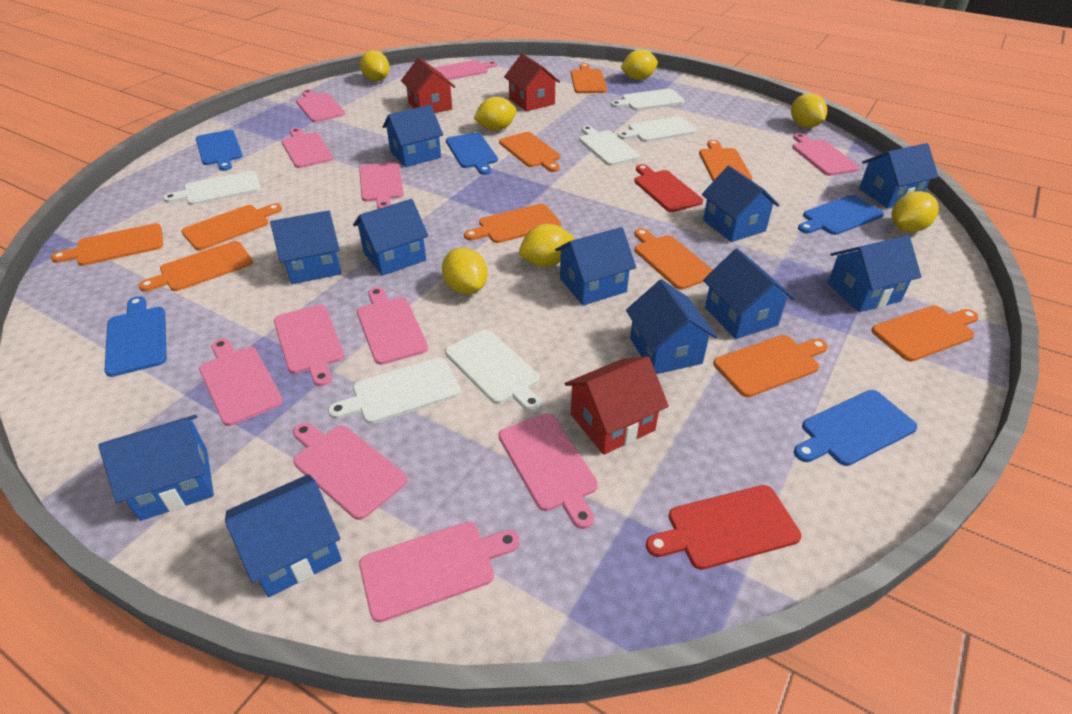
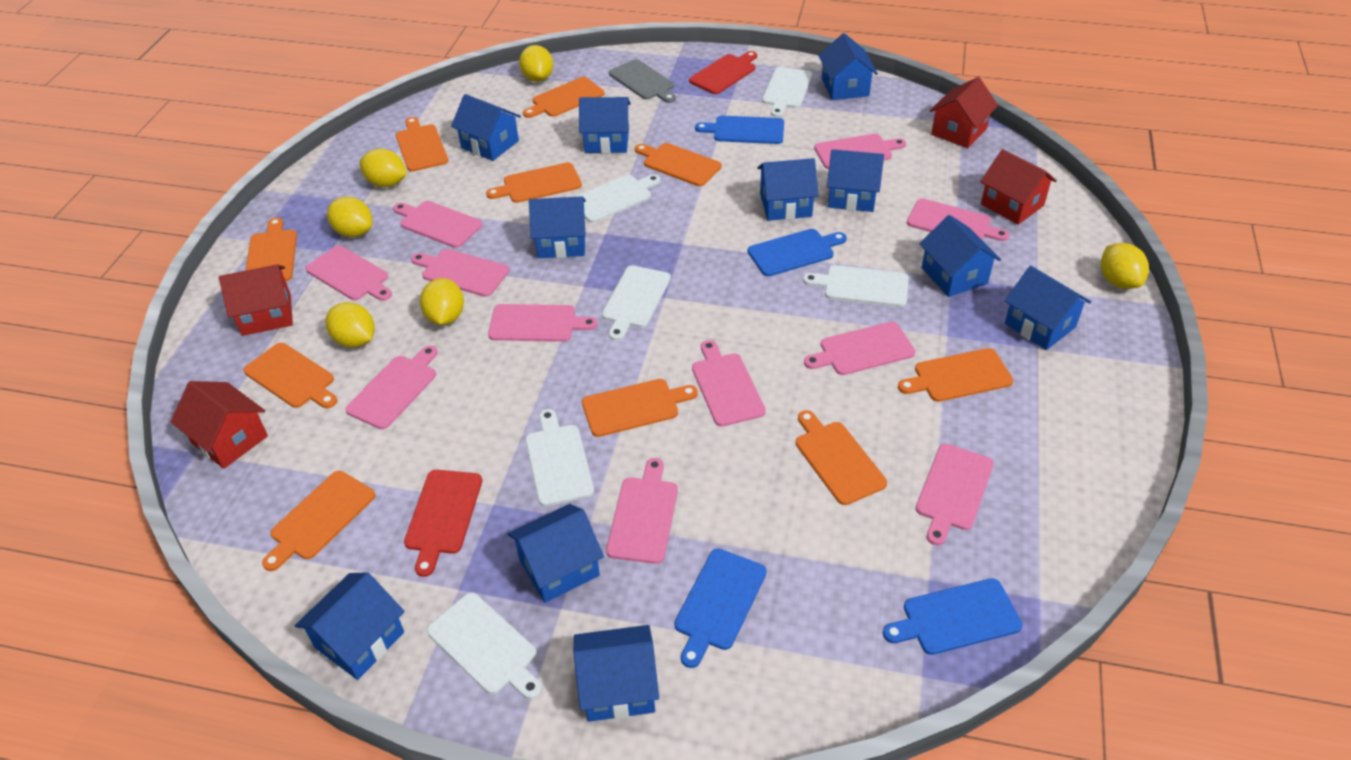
blue cutting board: [104,296,167,377] [196,130,243,171] [446,133,498,175] [794,390,918,466] [798,195,884,235] = 5 -> [674,549,767,668] [695,116,784,144] [747,229,847,276] [883,578,1023,655] = 4
grey cutting board: none = 0 -> [609,59,676,103] = 1
red house: [401,58,455,113] [504,54,560,111] [564,356,669,455] = 3 -> [171,381,268,469] [219,265,293,336] [930,77,998,148] [980,149,1057,225] = 4
yellow lemon: [360,50,389,81] [442,247,488,294] [474,97,517,131] [519,224,575,267] [621,49,658,80] [791,93,827,128] [891,191,939,232] = 7 -> [326,302,375,348] [327,197,372,237] [359,149,407,187] [420,278,464,325] [519,45,553,82] [1101,243,1149,289] = 6

